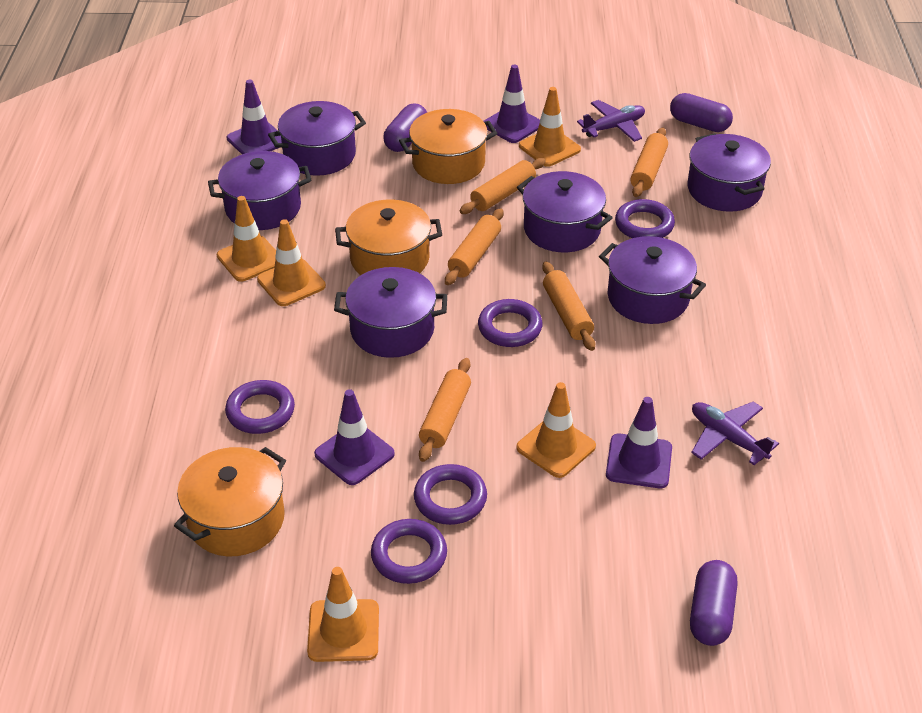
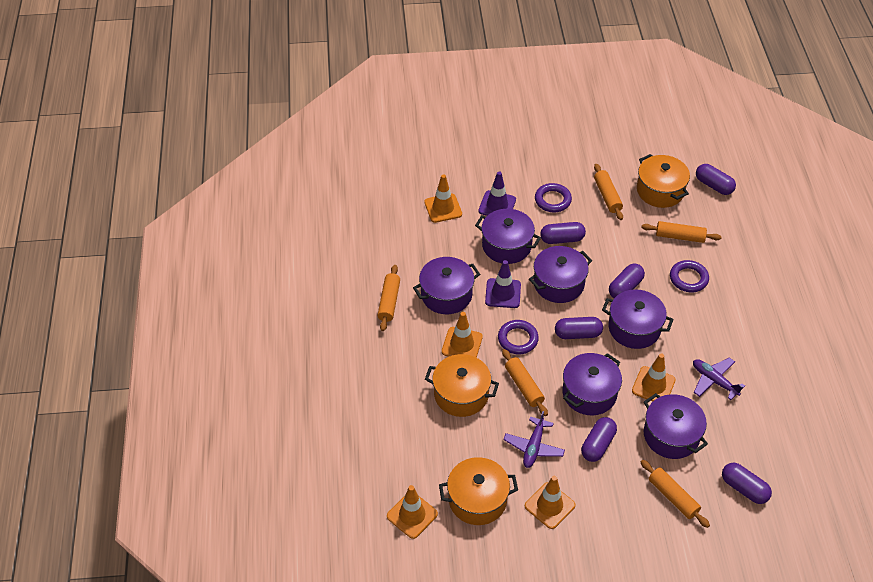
purple capsule: [383,103,427,152] [670,93,733,132] [690,560,737,646] = 3 -> [540,222,586,244] [555,317,603,339] [581,417,617,462] [609,263,645,298] [696,164,736,195] [722,463,772,504] = 6
purple ring: [225,380,295,434] [371,519,447,584] [414,464,487,525] [478,299,543,347] [615,199,675,238] = 5 -> [498,320,539,354] [535,183,572,212] [670,260,709,292] = 3
purple traffic cone: [227,80,282,154] [314,389,395,485] [483,64,540,143] [606,397,672,488] = 4 -> [478,171,516,216] [485,260,521,308] = 2

